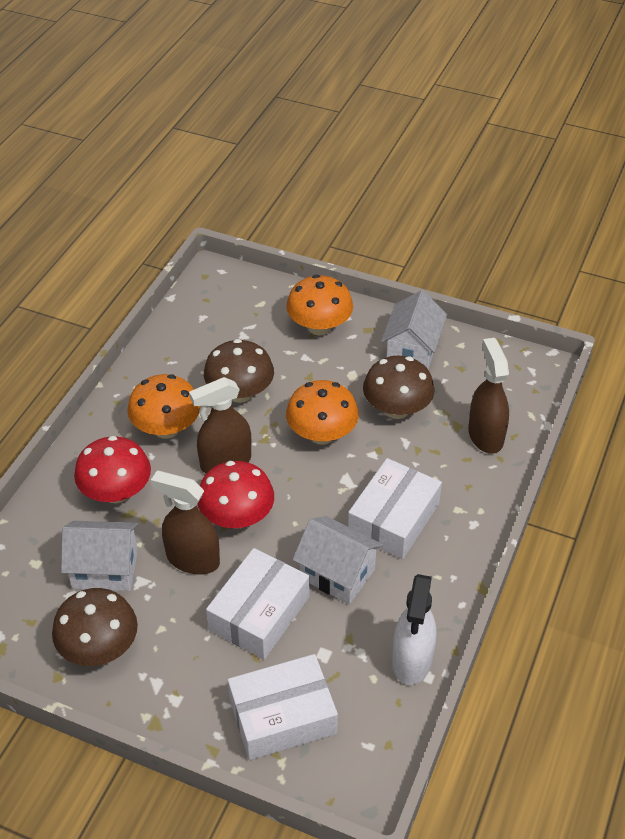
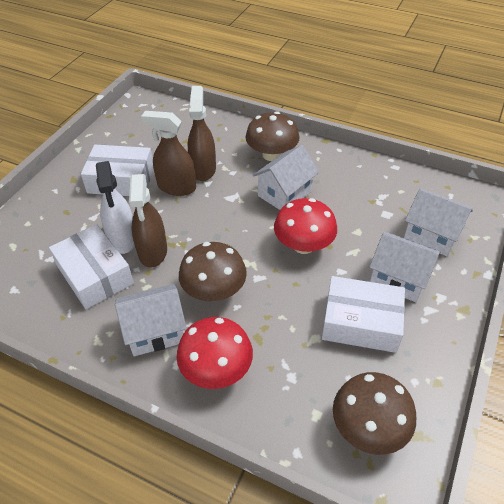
orange mushroom: [127,374,200,438] [286,275,353,335] [286,380,359,445] = 3 -> none = 0
white house: [61,521,138,591] [293,516,383,604] [381,290,447,369] = 3 -> [115,284,187,356] [253,145,319,210] [369,232,440,302] [404,188,473,256] = 4

